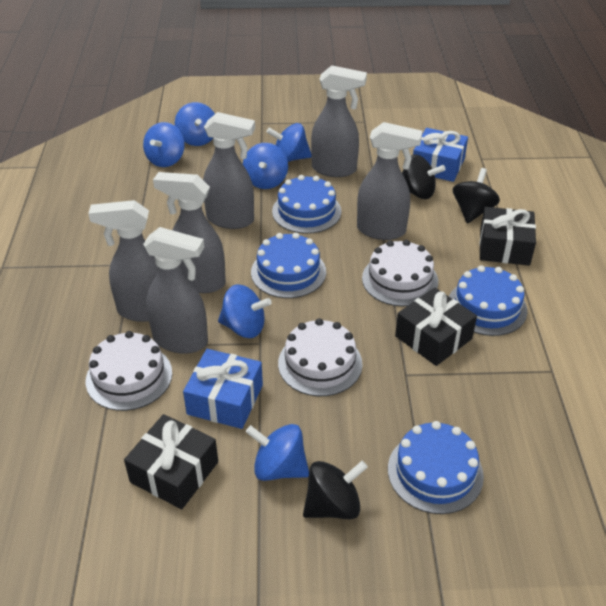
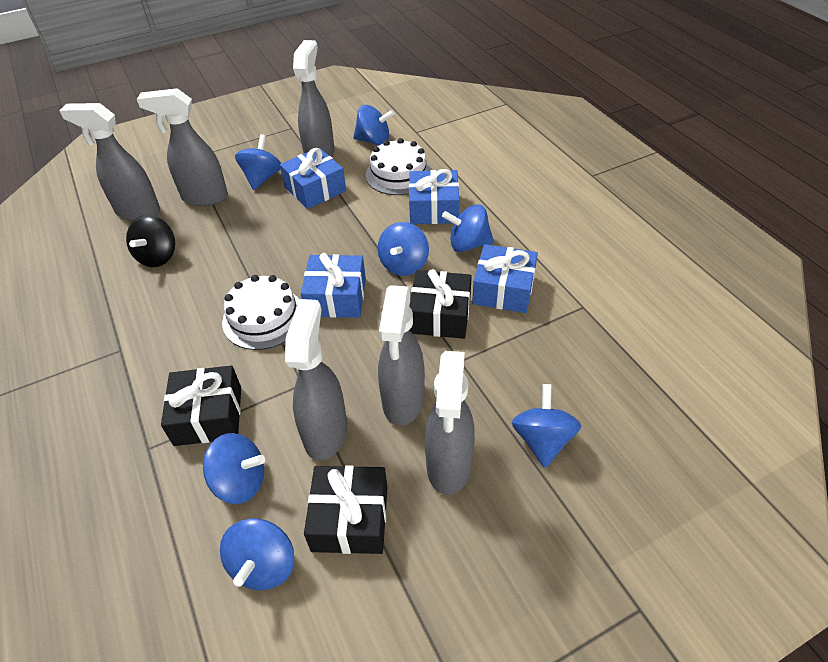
black spinning top: [303,461,368,519] [402,154,445,199] [453,168,500,224] = 3 -> [126,215,175,267] = 1
blue cake: [251,233,326,298] [272,175,341,234] [388,421,484,514] [449,265,527,336] = 4 -> none = 0
blue gift: [183,349,263,429] [413,128,468,182] = 2 -> [280,148,346,209] [301,253,366,318] [409,169,459,224] [472,244,538,313] = 4
blue spinning top: [143,122,185,167] [175,102,215,146] [218,285,272,338] [243,143,288,189] [246,424,309,481] [266,123,312,162] = 6 -> [203,433,265,504] [220,518,294,590] [235,134,281,190] [353,105,395,145] [378,222,429,276] [442,204,494,252] [512,384,581,468] = 7
white cake: [86,331,172,411] [278,318,363,396] [362,240,438,306] = 3 -> [222,275,299,350] [366,138,431,195] = 2

